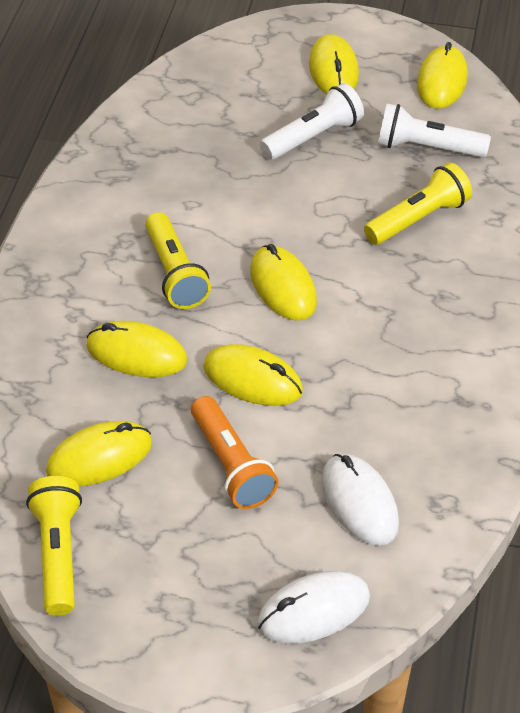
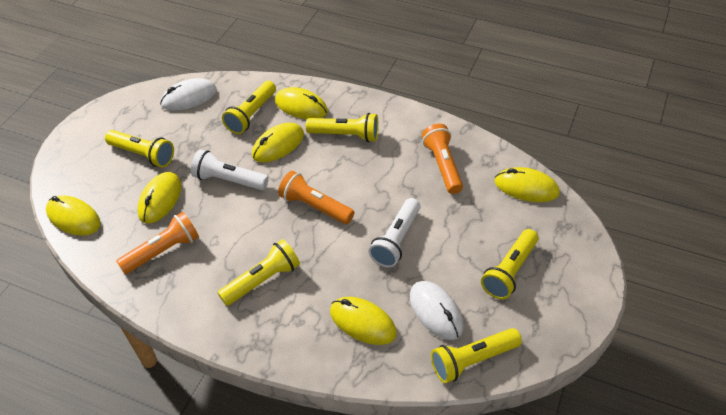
orange flashlight: [191,396,279,509] = 1 -> [116,212,199,274] [278,171,354,224] [422,124,463,194] = 3
yellow flashlight: [26,476,82,616] [145,212,211,309] [364,163,472,245] = 3 -> [105,130,174,167] [218,239,300,306] [222,81,276,134] [306,113,379,142] [431,328,522,383] [481,229,538,299] = 6

